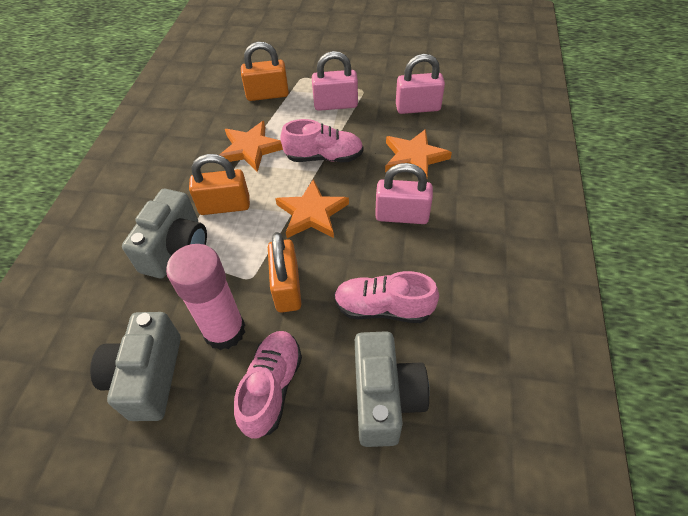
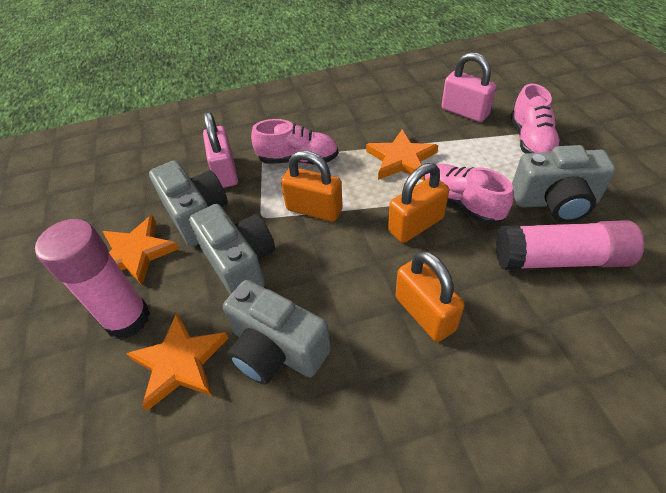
grey camera: [90,312,181,421] [122,189,207,278] [355,331,429,447] = 3 -> [149,160,228,247] [189,204,275,295] [223,280,331,385] [512,145,616,222] = 4
pink glue stick: [166,244,245,350] = 1 -> [35,219,150,339] [496,220,644,270] = 2
pink padlock: [312,51,358,111] [375,163,433,224] [396,54,445,114] = 3 -> [203,112,238,188] [441,52,496,122] = 2

